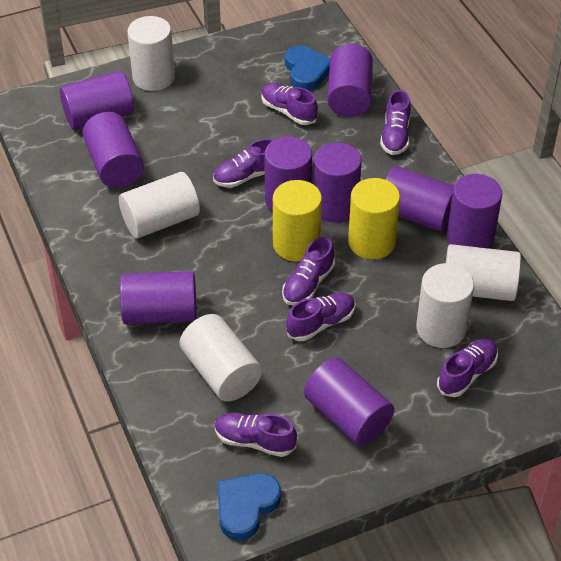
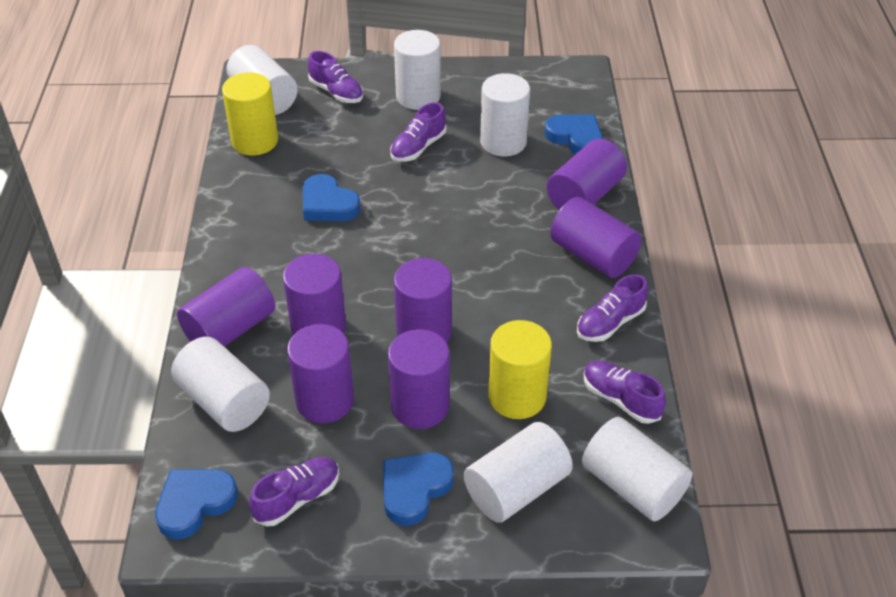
blue heart: [217,473,281,540] [285,46,330,91] = 2 -> [155,469,238,540] [303,174,361,222] [383,452,454,526] [545,114,603,154] = 4
purple cylinder: [60,71,134,129] [82,112,144,188] [120,271,197,324] [264,136,312,212] [304,357,394,446] [313,142,362,223] [327,44,373,117] [385,166,454,232] [447,174,502,249] = 9 -> [177,267,275,347] [283,254,346,336] [287,324,354,423] [388,329,450,429] [394,258,452,343] [547,139,627,210] [550,197,641,278] = 7
purple shoe: [213,138,274,188] [215,413,297,457] [261,83,318,125] [282,237,335,306] [286,292,356,341] [380,90,411,155] [437,339,498,397] = 7 -> [249,457,340,526] [308,51,363,103] [390,102,446,162] [577,274,648,342] [584,360,666,424] = 5
white cylinder: [119,172,200,238] [127,16,175,91] [180,314,262,401] [416,263,474,348] [446,244,521,301] = 5 -> [171,337,270,432] [226,45,298,115] [394,30,441,110] [464,422,573,523] [480,73,530,156] [582,417,692,521] = 6

